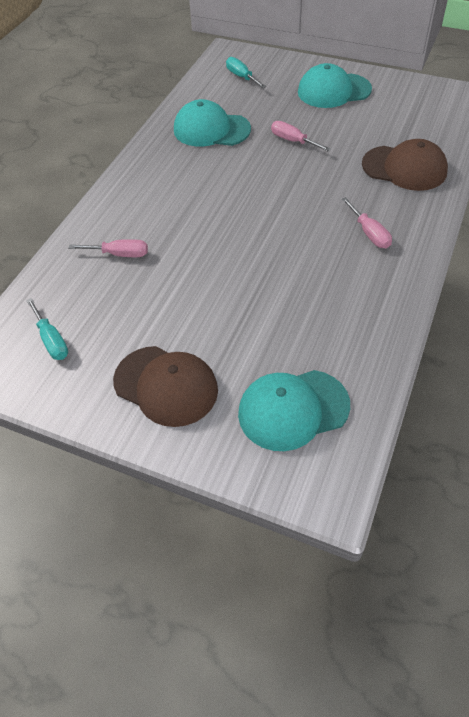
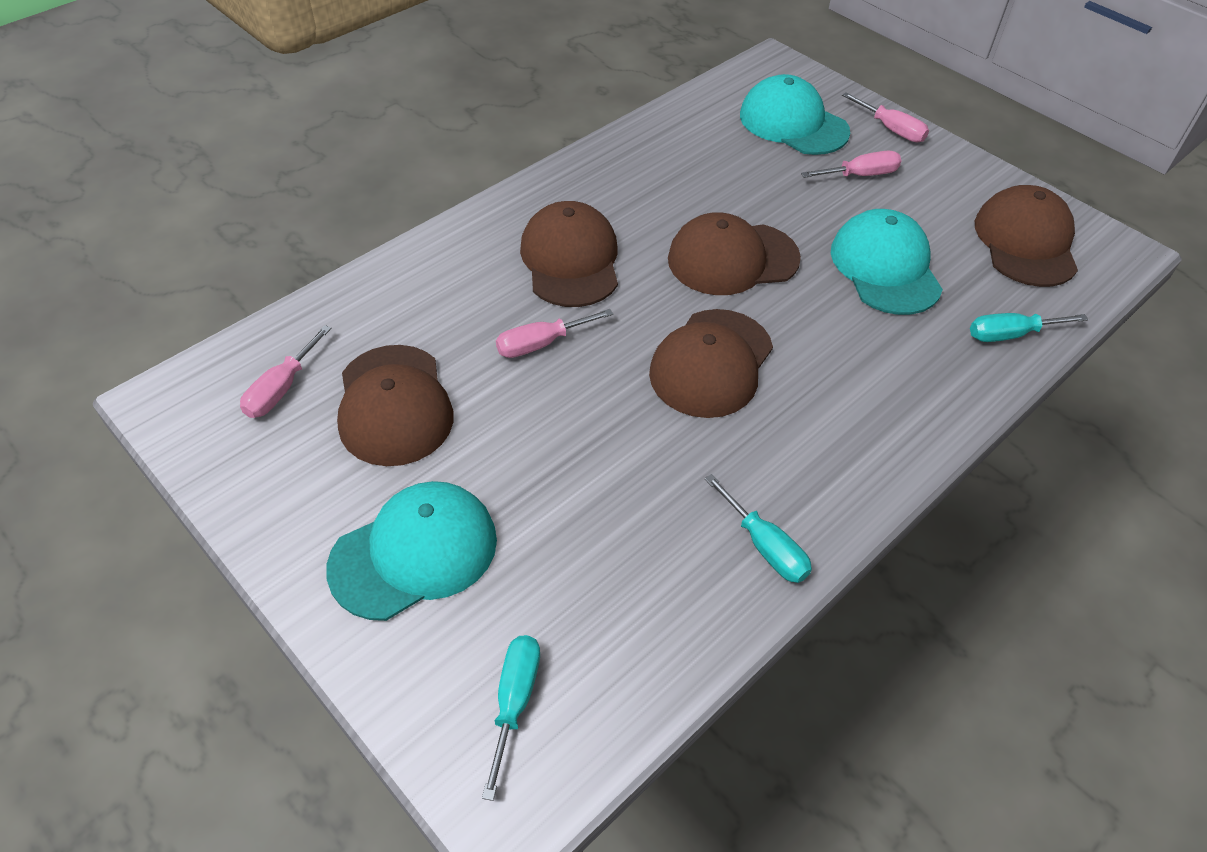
brown cap: [113,346,218,427] [362,139,448,191] = 2 -> [337,345,454,466] [520,201,618,307] [649,309,773,418] [668,212,801,295] [975,185,1078,287] = 5
pink screwdriver: [68,239,148,257] [271,121,331,151] [341,197,392,248] = 3 -> [240,325,332,418] [496,309,613,358] [801,151,901,178] [842,92,929,142] = 4
turquoise screwdriver: [26,298,68,360] [226,57,266,88] = 2 -> [482,635,540,801] [704,474,812,583] [970,313,1088,342] = 3

